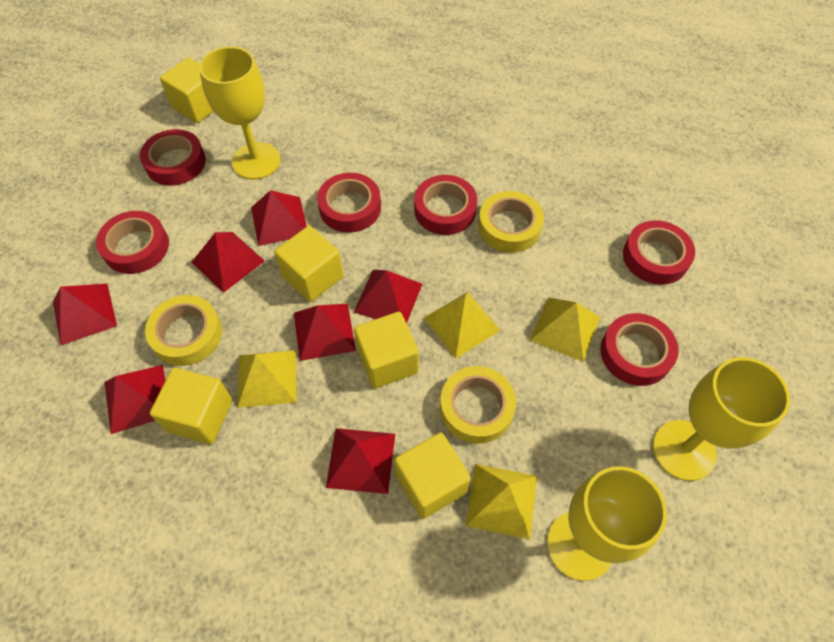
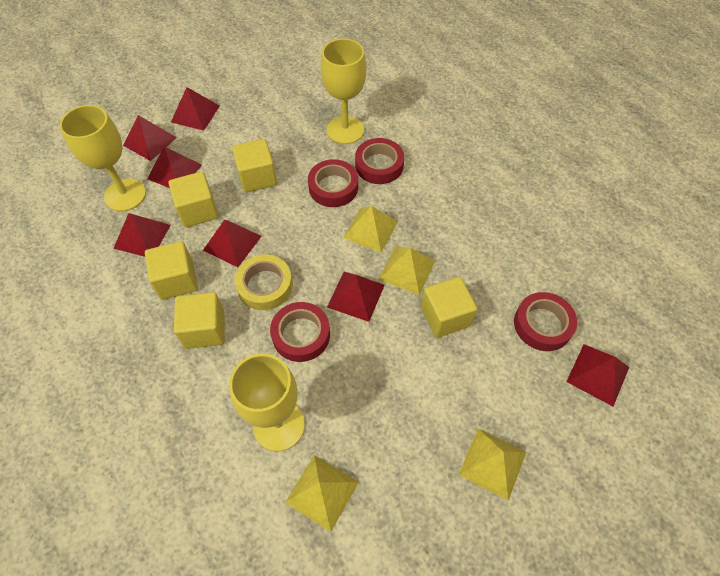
red tape: [96,211,169,274] [140,129,206,186] [317,173,381,233] [414,175,477,235] [600,313,679,386] [623,220,695,285] = 6 -> [270,302,330,362] [308,159,358,207] [355,138,404,184] [514,292,577,351] = 4
yellow tape: [145,295,222,366] [440,366,516,444] [478,191,544,253] = 3 -> [235,255,293,310] = 1

